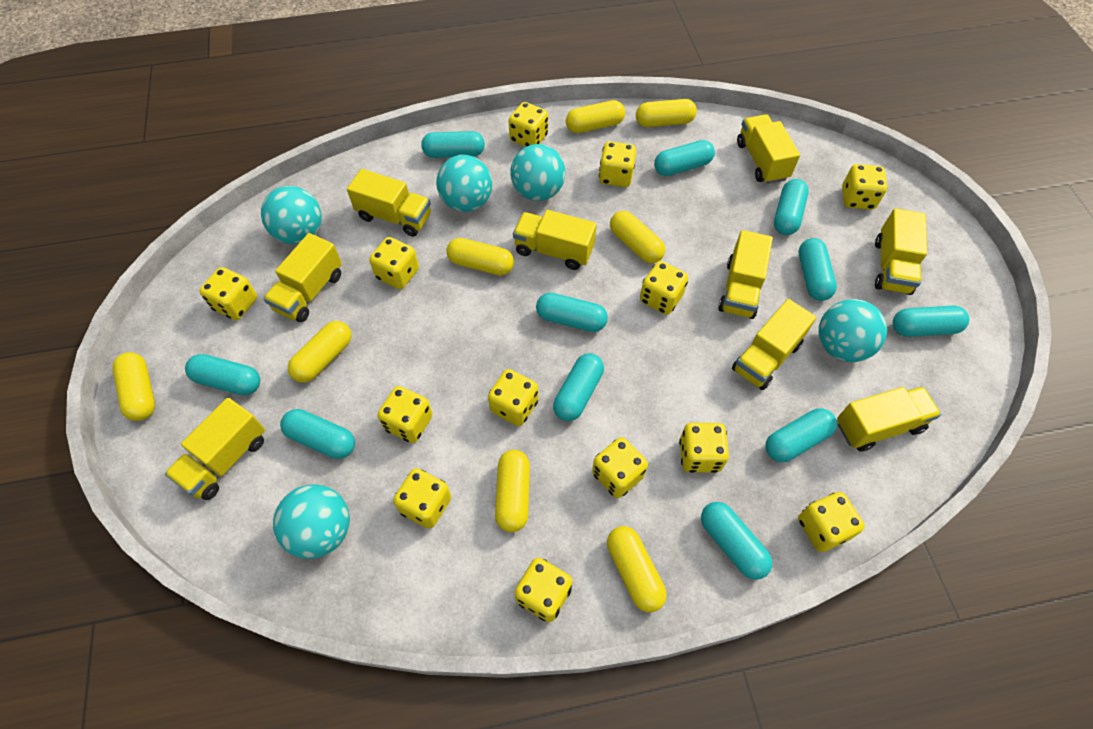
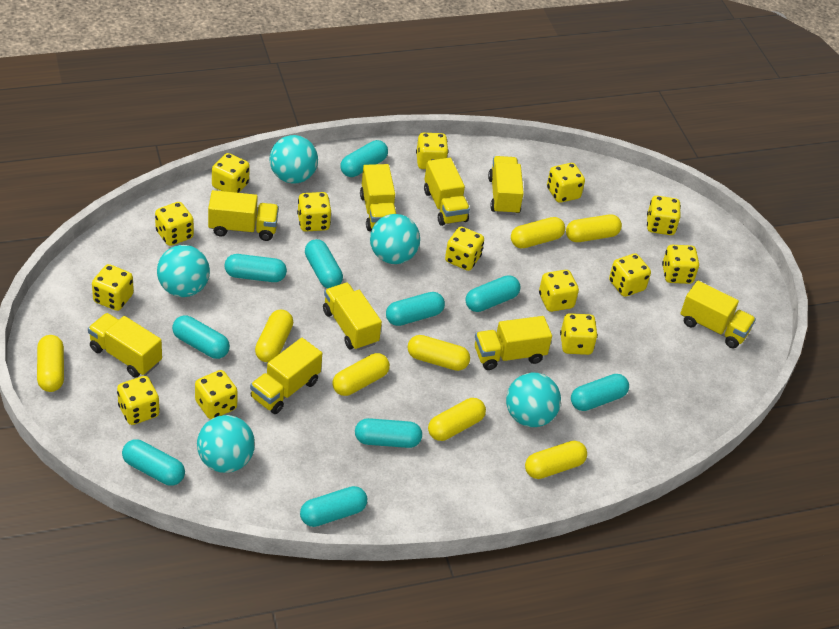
turquoise capsule: [185,354,260,395] [280,409,355,459] [421,131,485,158] [536,293,608,332] [553,353,604,421] [654,140,715,176] [701,502,772,580] [765,408,837,462] [774,179,809,235] [799,238,837,301] [893,306,970,337] = 11 -> [122,439,185,486] [172,315,230,359] [225,254,287,282] [300,486,367,527] [305,239,343,288] [340,140,388,177] [355,418,422,448] [386,292,445,326] [465,275,520,312] [571,374,629,411] = 10
yellow dice: [199,267,257,320] [369,237,419,289] [378,386,433,443] [393,468,451,529] [488,369,538,426] [508,102,548,147] [515,558,572,622] [592,437,648,498] [599,141,636,187] [640,261,688,315] [679,423,729,473] [798,492,865,552] [842,164,887,210] = 13 -> [92,264,134,311] [117,376,160,425] [155,202,194,246] [195,370,238,419] [212,153,250,193] [297,192,331,232] [416,133,448,169] [445,227,484,271] [539,270,579,312] [547,163,585,203] [560,313,598,355] [609,254,651,297] [647,196,681,235] [662,245,699,284] = 14

